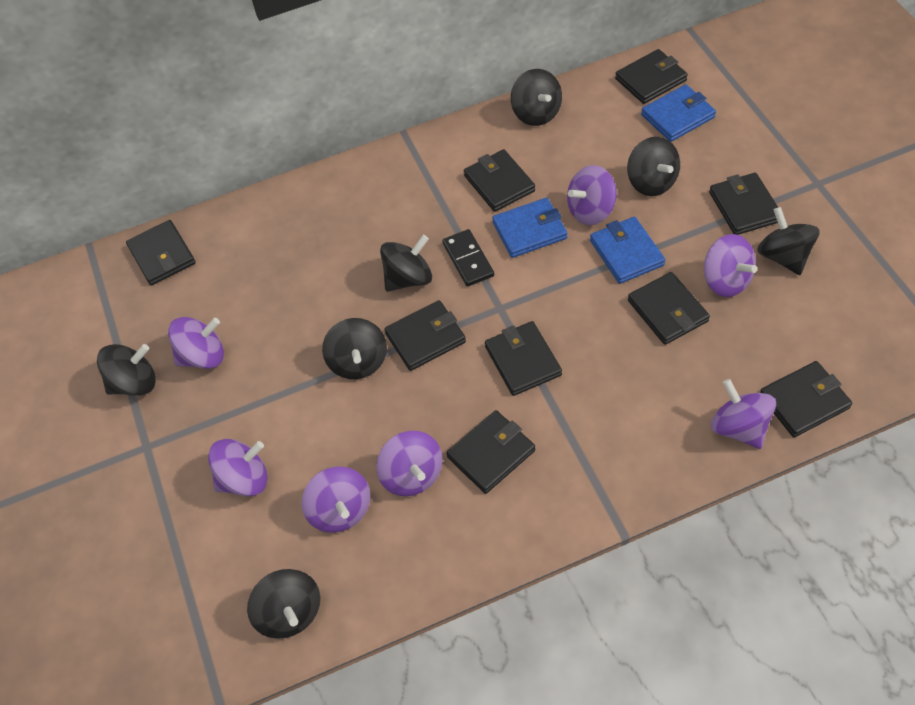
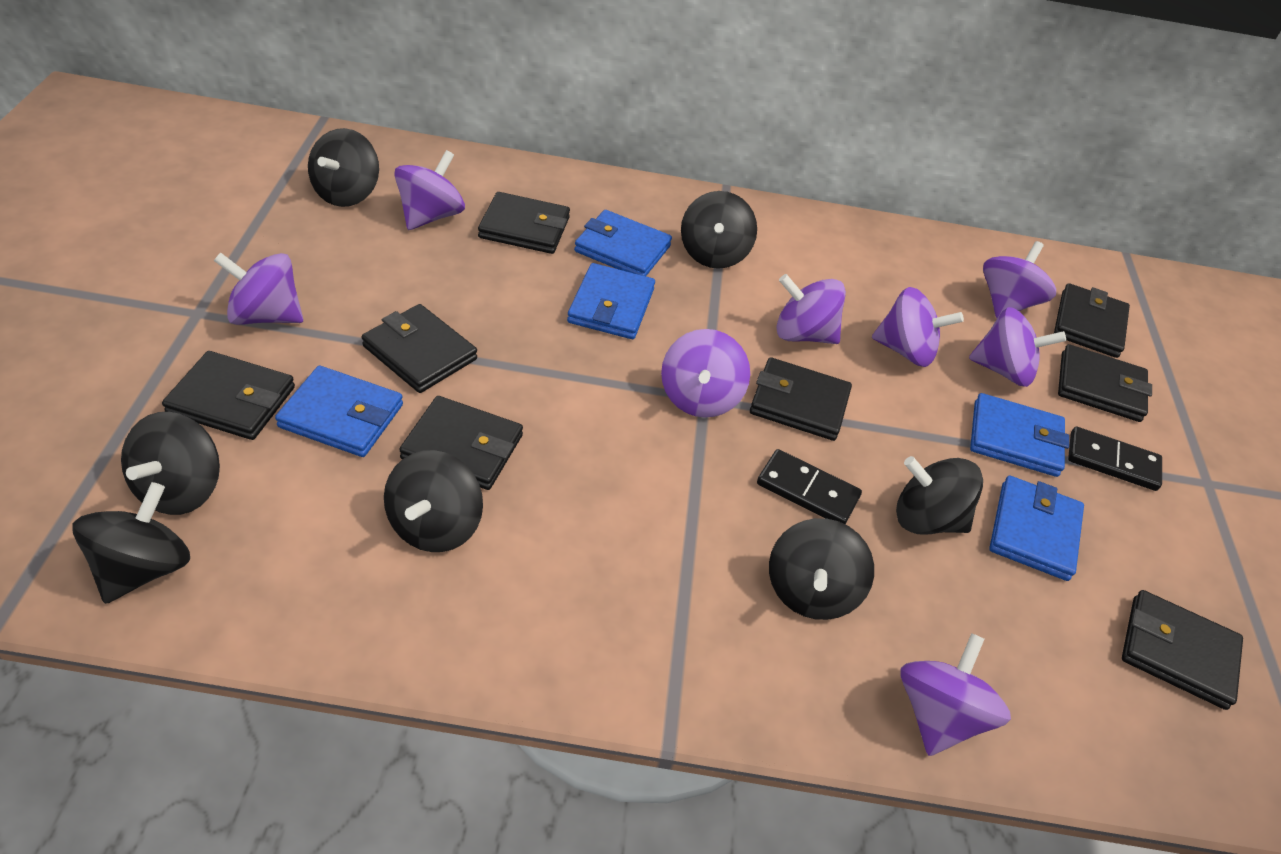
black domino: [442,229,494,287] = 1 -> [757,449,862,524] [1068,427,1162,491] = 2
black wallet: [126,220,196,286] [384,300,466,371] [446,410,535,494] [464,149,535,212] [485,321,562,396] [615,49,688,104] [628,272,710,345] [709,173,778,235] [760,361,852,437] = 9 -> [162,351,295,440] [362,304,477,393] [399,396,523,490] [478,192,570,254] [750,357,852,441] [1054,283,1130,358] [1058,344,1152,422] [1122,590,1243,710] = 8
blue wallet: [492,198,567,258] [590,217,665,284] [641,84,716,142] = 3 -> [275,365,403,457] [567,263,655,339] [574,210,672,276] [970,393,1069,477] [989,476,1084,581] = 5
purple spinning top: [168,317,224,369] [208,439,268,496] [301,467,371,533] [376,431,443,496] [567,165,617,225] [704,234,757,297] [711,379,776,449] = 7 -> [214,252,303,325] [394,150,465,230] [661,329,750,418] [776,274,846,344] [872,287,964,367] [900,633,1011,756] [969,307,1066,387] [983,241,1056,318] = 8

